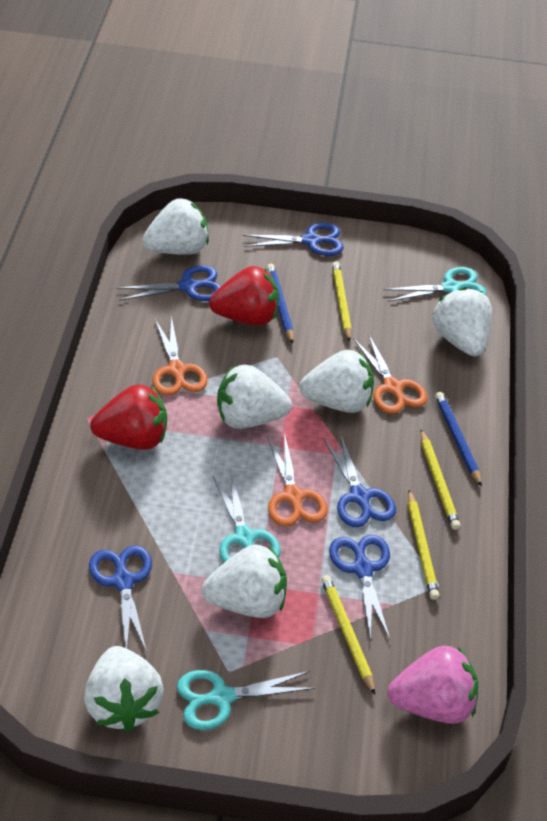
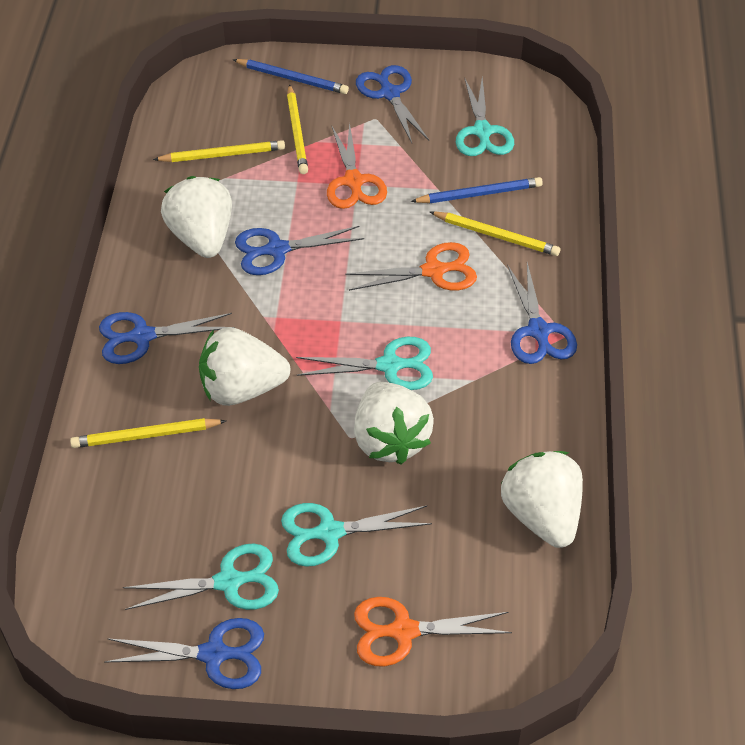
pink strawberry: [387,645,478,724] = 1 -> none = 0
red strawberry: [90,384,167,450] [209,266,279,326] = 2 -> none = 0
turquoise scissors: [177,670,315,730] [213,471,281,563] [383,267,486,302] = 3 -> [123,543,279,610] [281,503,432,567] [296,337,433,390] [456,77,514,156] = 4
white strawberry: [84,646,164,732] [142,198,209,255] [202,544,287,618] [217,365,292,429] [299,350,374,413] [433,287,492,356] = 6 -> [161,176,232,258] [199,327,290,406] [354,382,434,465] [501,451,583,548] = 4

